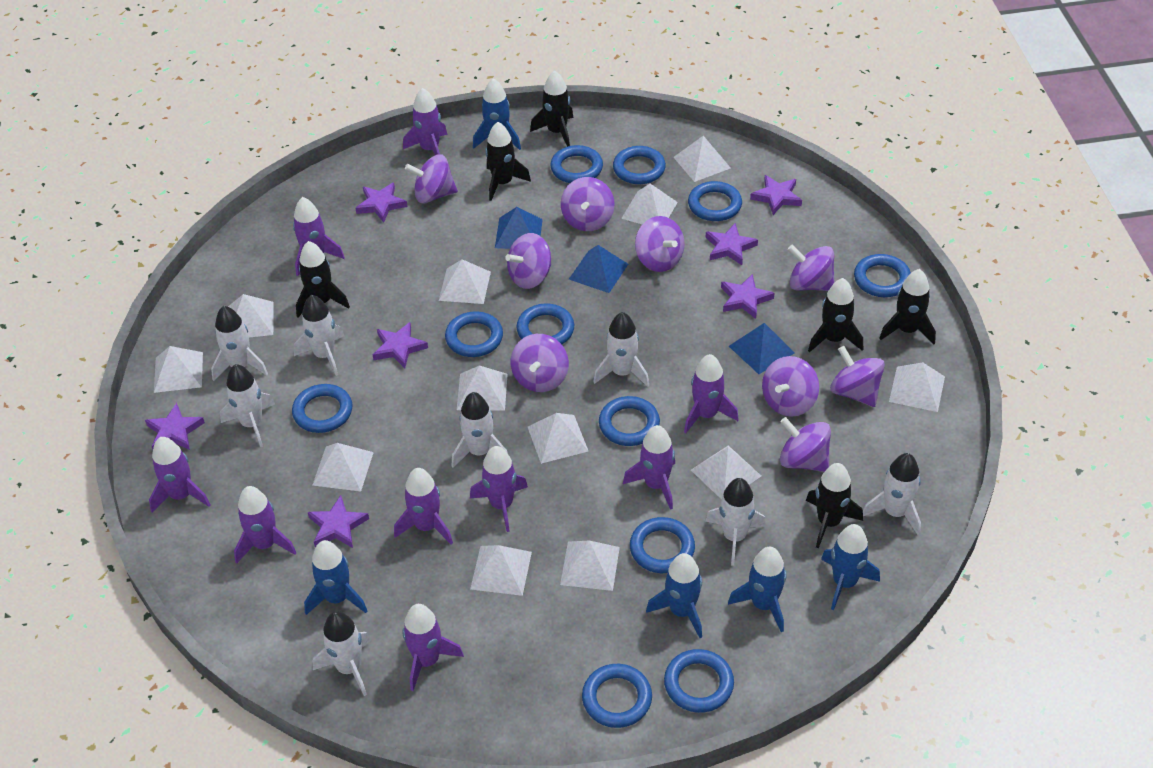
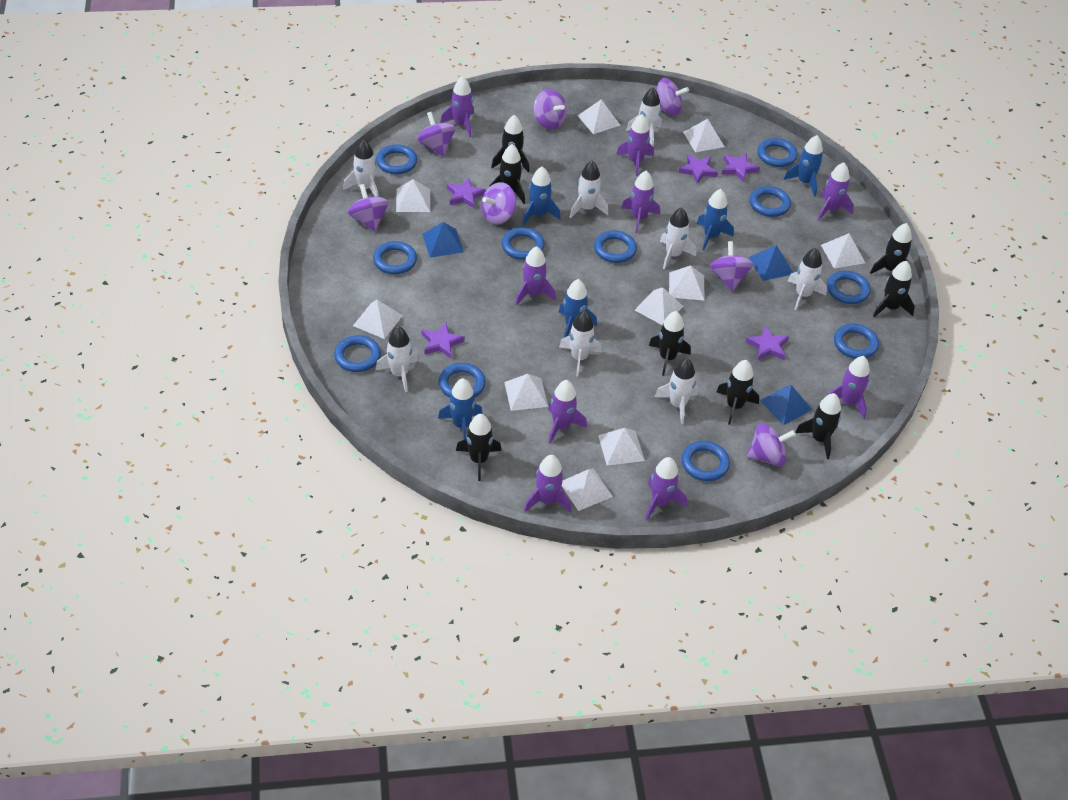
black rocket: [296,241,350,317] [485,122,531,201] [530,70,573,147] [806,463,863,548] [808,278,863,352] [879,269,936,344] = 6 -> [456,414,502,481] [489,144,525,204] [491,115,530,173] [649,311,691,376] [716,360,759,425] [795,393,841,459] [870,223,912,274] [873,261,915,317] = 8
purple spinning top: [405,154,458,203] [505,233,551,289] [511,334,569,392] [561,177,615,231] [635,216,685,272] [762,356,819,417] [780,417,831,472] [788,245,835,291] [830,346,885,407] = 9 -> [347,184,389,232] [417,112,455,157] [481,182,516,224] [533,89,567,129] [656,78,689,115] [709,241,753,291] [746,423,796,466] = 7
purple star: [145,403,205,450] [308,495,369,548] [355,183,407,223] [373,322,428,368] [706,223,758,265] [721,274,775,319] [750,175,802,215] = 7 -> [422,323,465,358] [447,178,486,208] [678,154,718,184] [721,153,760,182] [746,326,789,360] = 5
white pyramid: [154,346,203,393] [228,294,273,338] [312,443,374,492] [439,259,491,304] [457,365,508,410] [470,545,532,596] [528,413,588,464] [560,541,620,591] [621,184,678,224] [673,136,731,182] [691,445,761,500] [889,362,945,412] = 12 -> [353,300,403,339] [396,179,430,212] [504,374,548,411] [562,468,613,511] [577,100,621,134] [598,428,645,466] [635,287,683,325] [669,265,704,300] [683,119,725,152] [821,233,865,268] = 10

